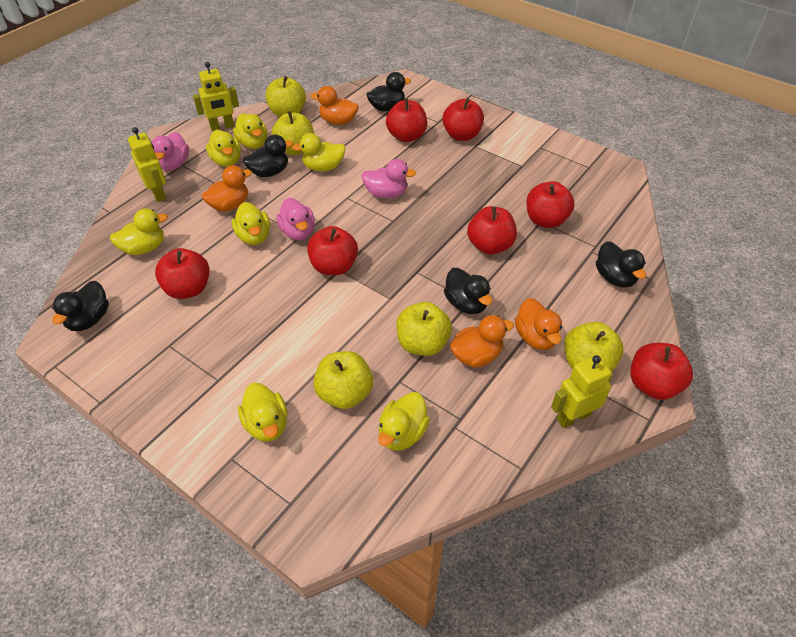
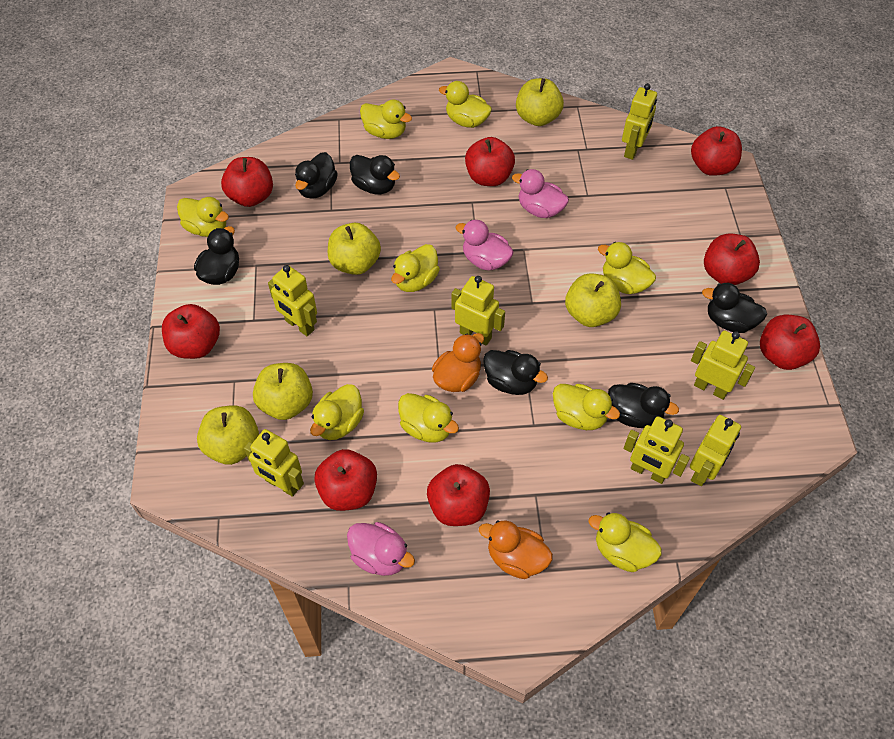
black duck: [52,281,109,331] [243,134,294,177] [366,72,411,112] [444,268,492,314] [596,241,646,288] = 5 -> [194,226,239,285] [295,152,338,199] [350,155,400,194] [483,350,548,395] [608,383,679,428] [702,283,767,333] = 6
orange duck: [202,165,252,212] [311,86,359,125] [450,315,514,368] [515,298,562,350] = 4 -> [432,333,484,392] [479,520,553,579] = 2
red apple: [155,248,209,299] [307,226,358,275] [386,99,427,142] [442,98,484,141] [467,206,517,254] [526,181,575,228] [630,343,693,400] = 7 -> [162,304,220,359] [221,157,273,207] [314,449,377,511] [427,464,490,526] [465,137,515,186] [691,126,742,176] [704,234,760,285] [760,314,820,370] = 8
yellow duck: [110,208,168,255] [206,130,241,167] [232,202,270,245] [233,114,267,149] [238,383,287,442] [292,133,346,171] [378,392,430,451] = 7 -> [177,197,229,237] [310,384,364,440] [360,100,412,139] [391,244,440,292] [398,393,459,443] [439,81,492,128] [553,384,620,430] [589,513,662,572] [598,242,656,294] = 9
yellow robot: [128,127,166,202] [193,62,239,131] [551,355,613,428] = 3 -> [244,429,304,497] [268,265,317,336] [451,276,505,346] [622,83,657,160] [624,416,690,484] [690,415,741,486] [691,330,755,400] = 7

